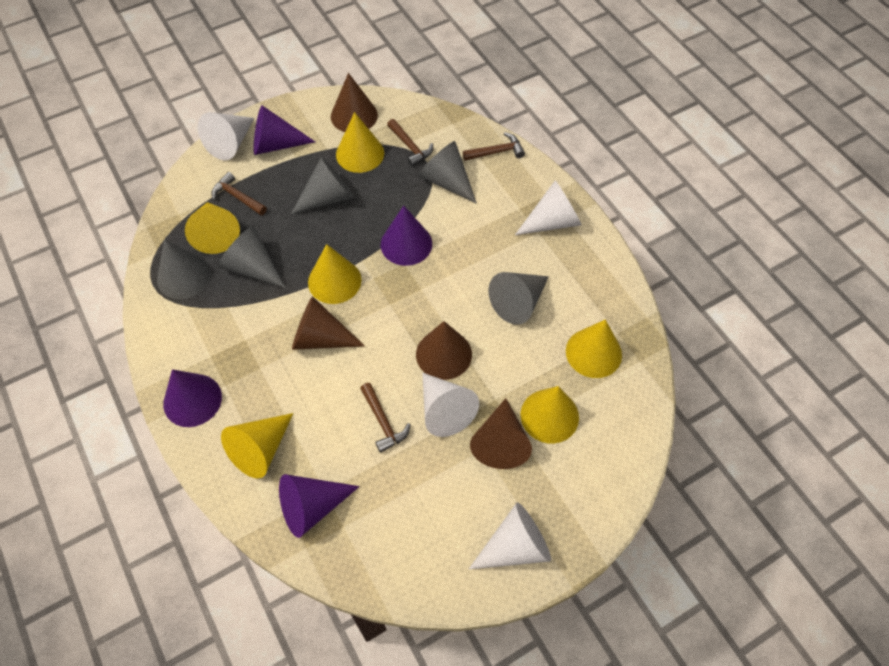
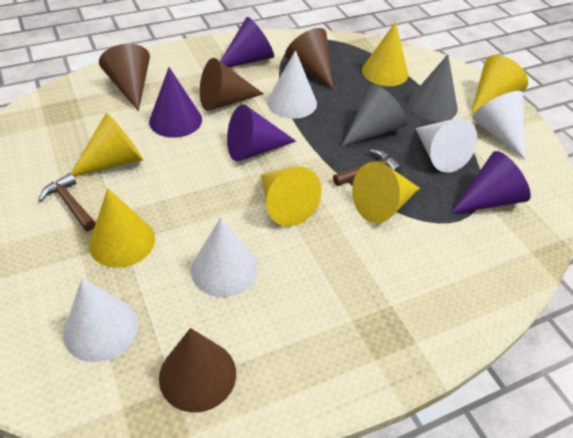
brown hammer: [211,172,267,215] [360,383,411,453] [387,119,433,167] [463,132,525,161] = 4 -> [39,173,96,231] [333,149,402,186] = 2
grey cone: [157,239,211,299] [218,226,286,288] [291,156,354,214] [418,141,477,204] [489,272,549,325] = 5 -> [341,85,407,147] [408,54,458,121] = 2
white cone: [198,112,254,160] [422,372,479,437] [469,502,551,570] [515,180,581,235] = 4 -> [63,278,138,362] [191,217,258,297] [267,50,317,119] [415,118,477,173] [472,91,525,160] = 5

